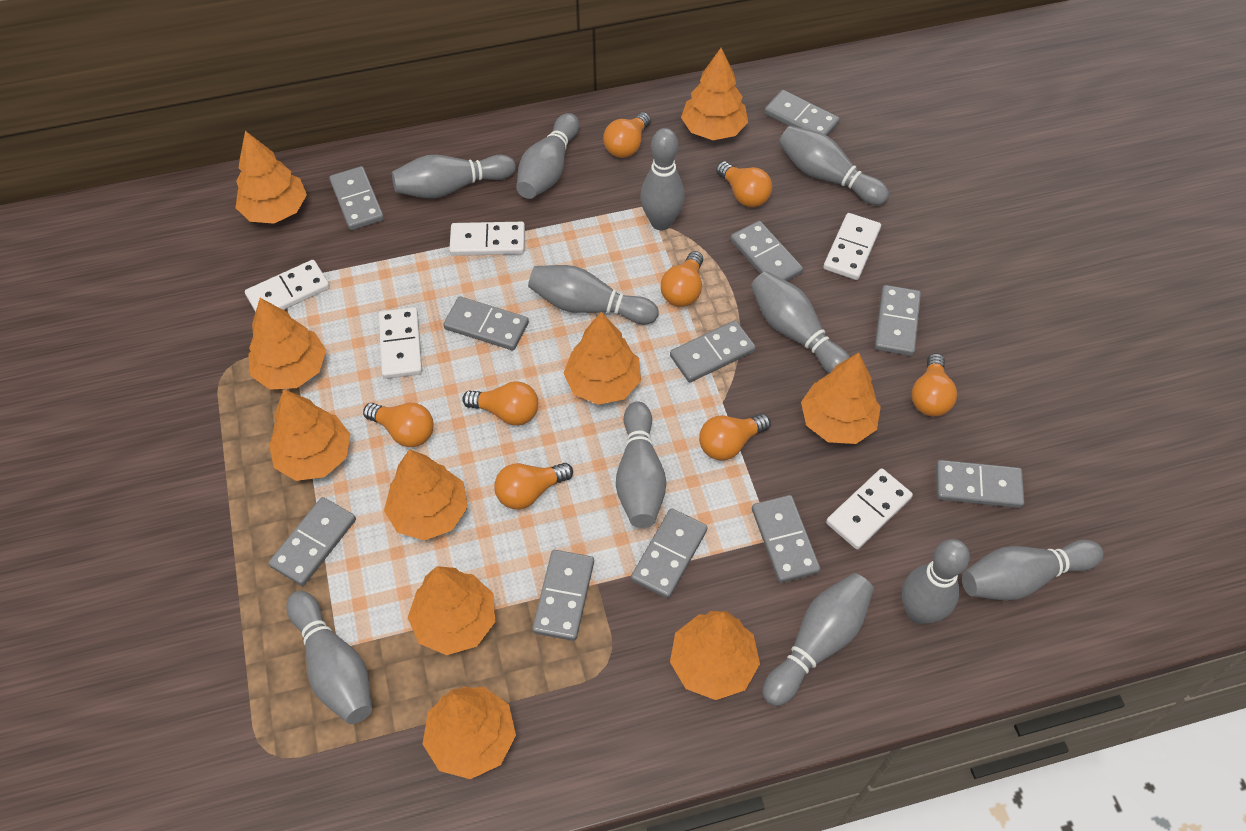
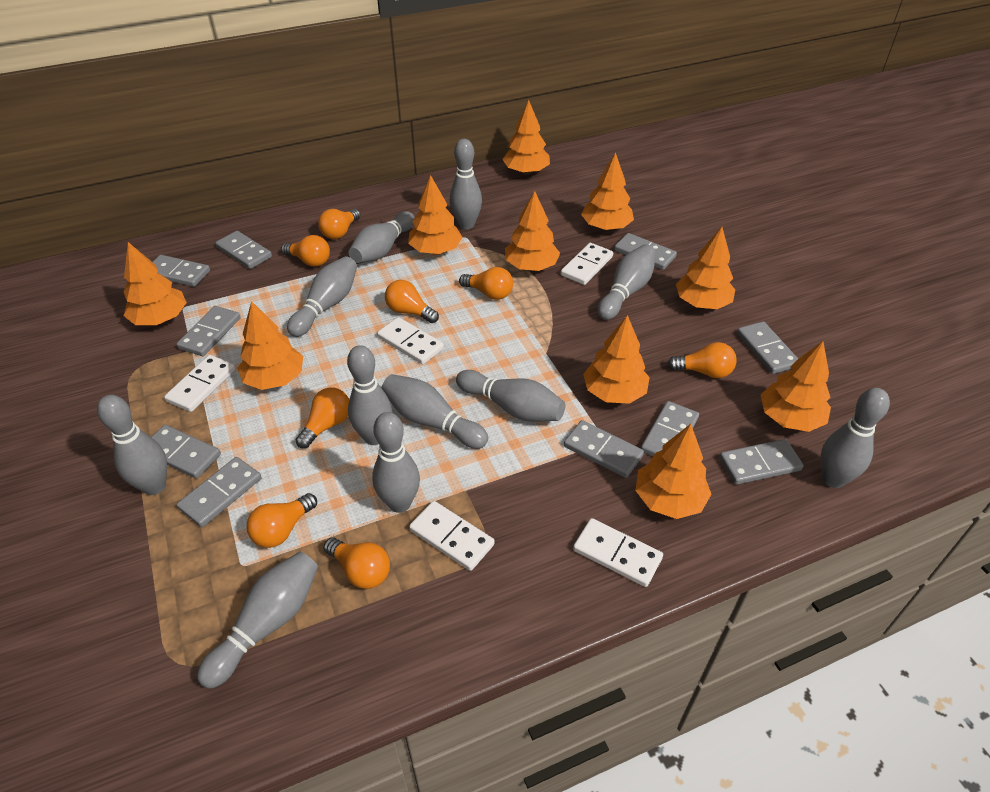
grey domino: [268,497,356,586] [329,166,384,230] [443,296,529,350] [532,550,594,641] [631,508,708,599] [670,320,756,382] [731,221,803,281] [752,495,820,583] [764,90,840,136] [875,285,921,356] [936,460,1024,508] = 11 -> [151,425,221,479] [153,255,210,287] [177,306,241,356] [177,457,261,527] [215,231,272,269] [564,420,644,478] [614,233,677,270] [641,401,699,456] [719,439,804,485] [737,321,798,374] = 10

